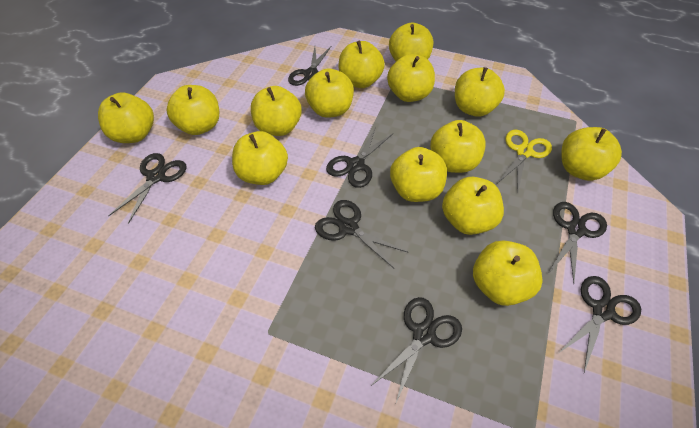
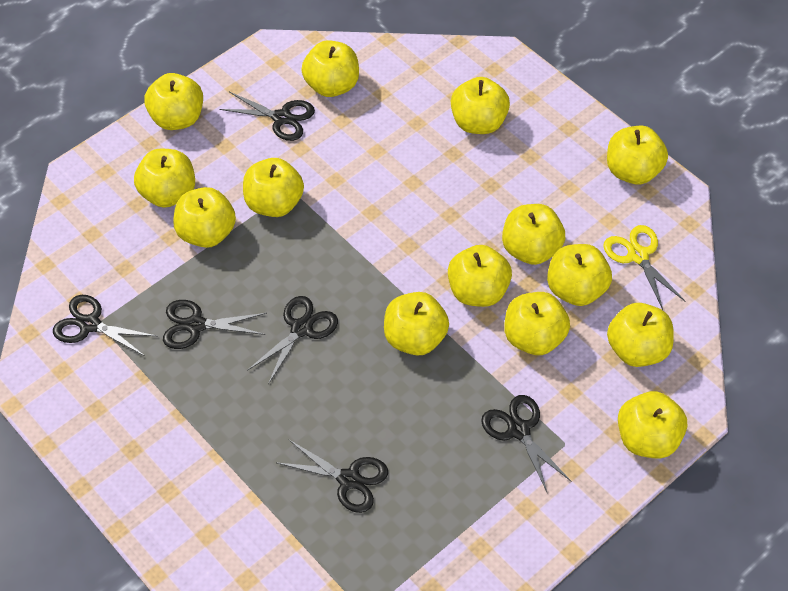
black scissors: [108,153,187,224] [288,45,332,86] [315,200,407,269] [326,127,394,188] [371,297,462,405] [549,202,607,283] [559,276,641,373] = 7 -> [53,295,157,356] [163,300,267,349] [219,92,315,141] [247,296,338,384] [277,439,388,513] [481,395,571,494] = 6

